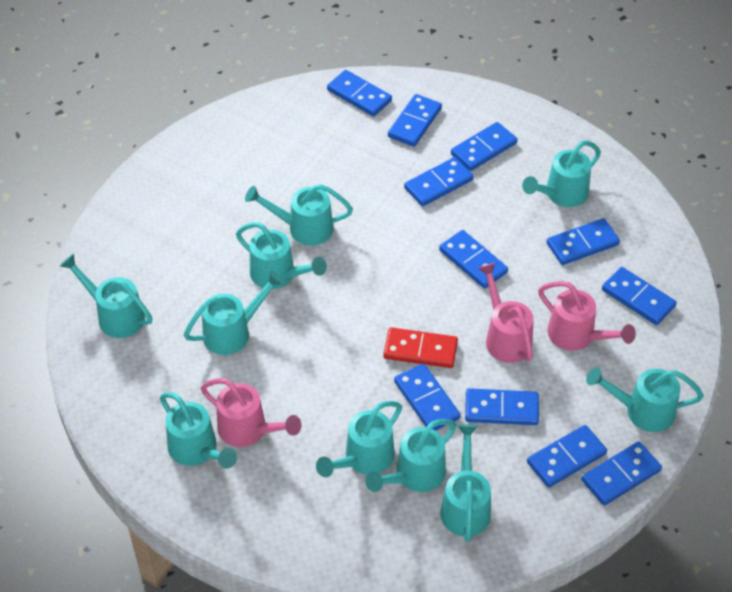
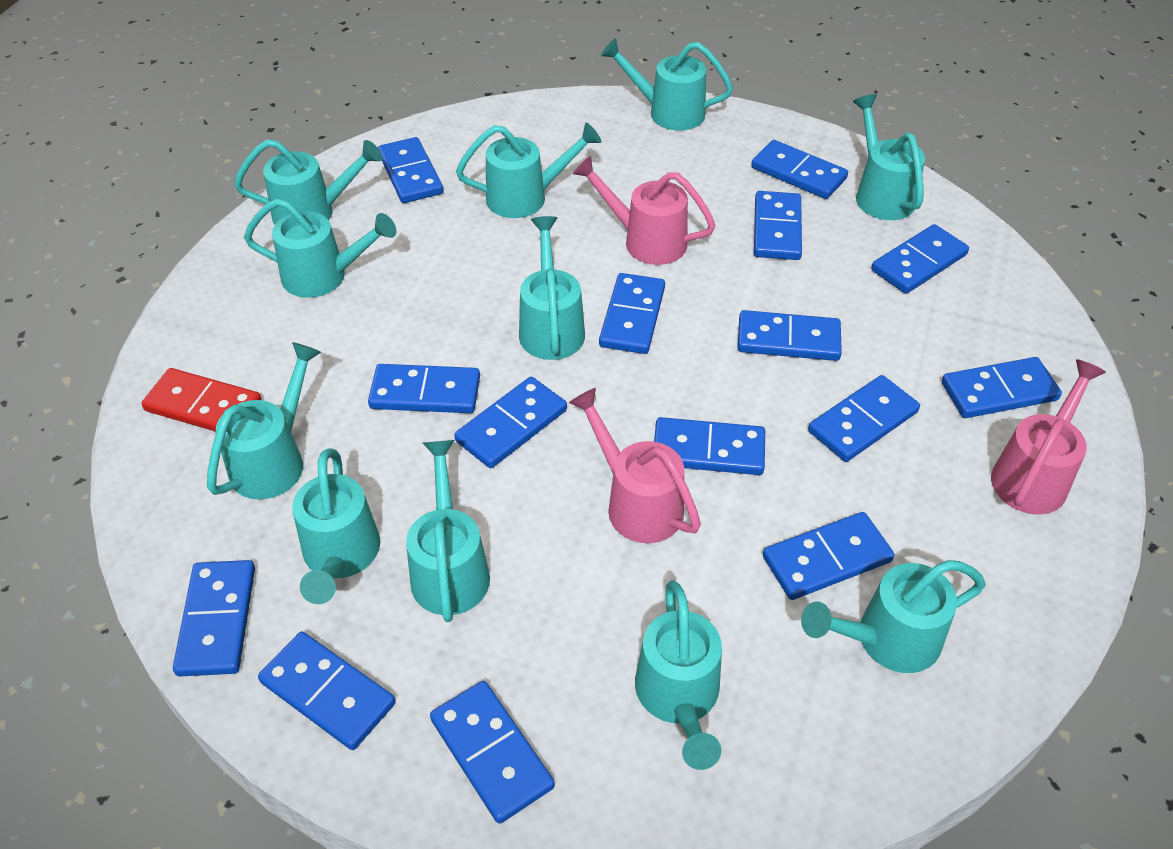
blue domino: [327,70,392,116] [388,94,442,147] [394,364,461,431] [404,157,474,206] [439,230,508,289] [451,122,517,171] [465,388,539,425] [527,425,607,488] [547,218,620,265] [581,441,662,506] [602,267,677,325] = 11 -> [173,560,255,677] [258,632,396,750] [368,364,480,413] [378,137,443,203] [430,681,555,824] [454,377,567,468] [599,273,665,354] [654,417,765,475] [738,310,842,361] [751,140,848,199] [754,191,802,260] [763,512,894,600] [808,375,920,462] [871,224,969,294] [942,357,1062,418] = 15
turquoise watering can: [60,254,153,338] [160,392,237,469] [184,271,284,355] [236,222,327,289] [245,184,353,245] [316,401,402,477] [365,419,456,492] [440,424,491,542] [522,141,601,207] [586,367,704,432] = 10 -> [207,342,321,499] [234,139,383,225] [244,198,396,298] [292,448,380,604] [406,440,490,622] [456,123,601,218] [519,216,585,360] [601,38,733,131] [635,580,722,770] [801,560,985,673] [853,94,925,220] = 11

